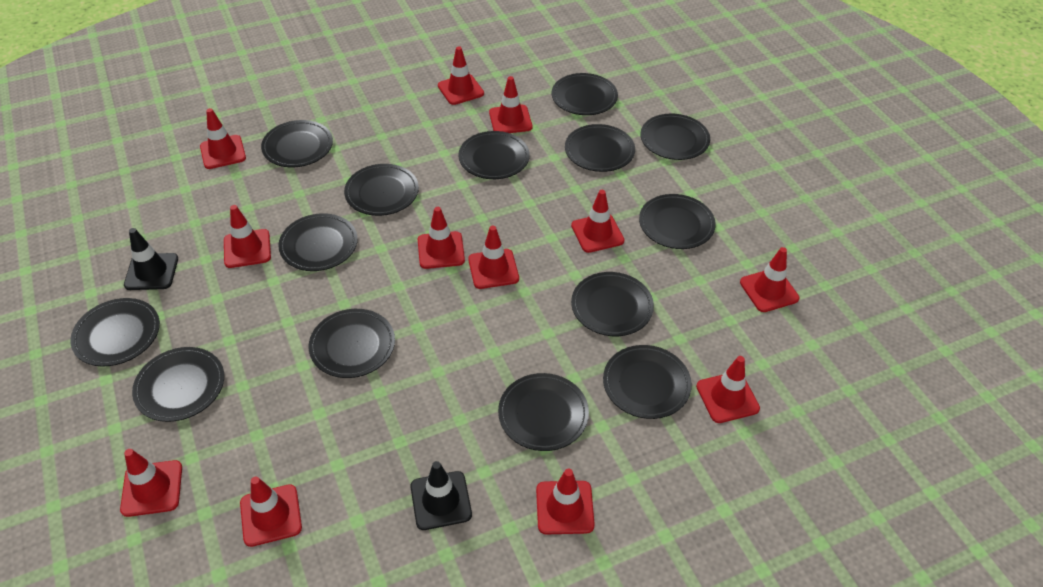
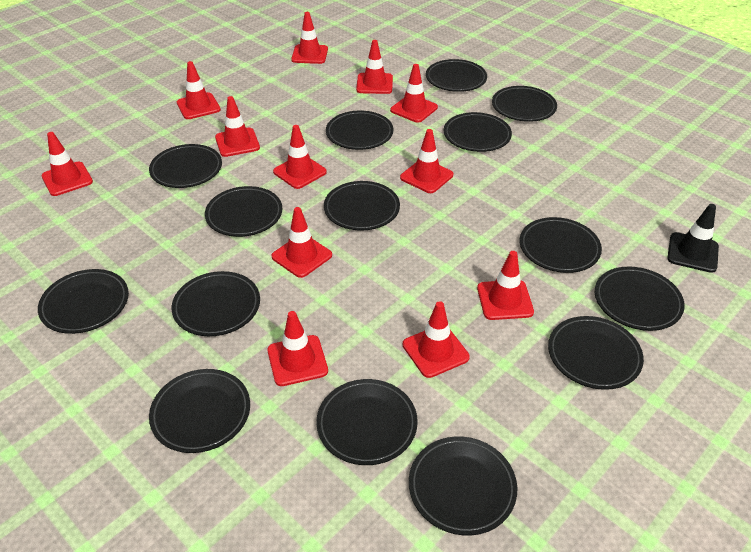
black plate: [70,298,160,366] [132,347,224,422] [261,120,333,167] [278,213,358,271] [309,309,395,378] [344,164,419,216] [458,131,530,179] [498,373,589,451] [552,73,618,115] [565,124,635,172] [571,272,654,336] [603,345,692,419] [639,194,716,249] [640,114,710,160] = 14 -> [38,269,129,334] [149,144,222,188] [149,369,250,453] [172,271,260,336] [205,186,282,237] [316,379,418,465] [324,181,400,231] [326,111,393,150] [409,436,517,536] [426,59,487,92] [444,112,512,152] [492,86,557,122] [520,217,602,273] [548,316,644,390] [595,266,685,331] = 15
black traffic cone: [124,228,178,290] [410,461,472,530] = 2 -> [667,204,719,273] = 1

